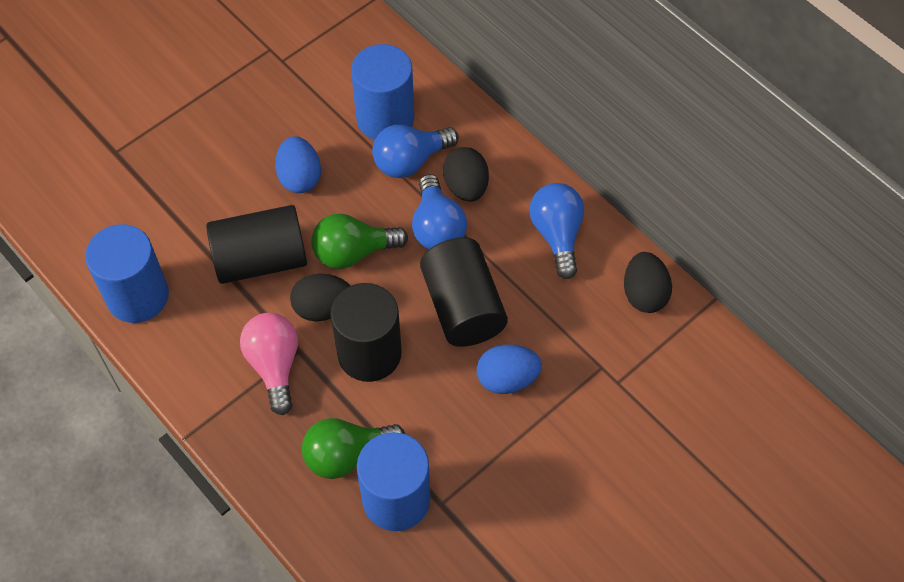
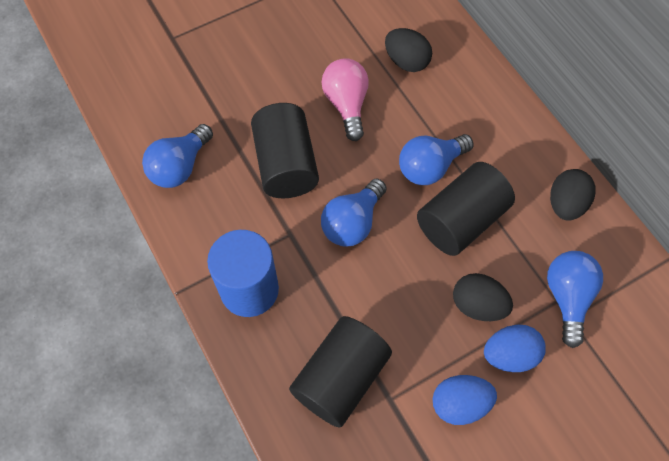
blue cylinder: [85,224,169,323] [351,44,414,140] [357,432,430,531] = 3 -> [207,230,279,317] = 1
blue light bulb: [372,125,459,178] [412,174,467,249] [529,183,584,279] = 3 -> [142,124,213,188] [321,179,387,247] [399,134,474,185] [547,251,603,348] = 4
green light bulb: [302,418,405,479] [311,213,408,269] = 2 -> none = 0

